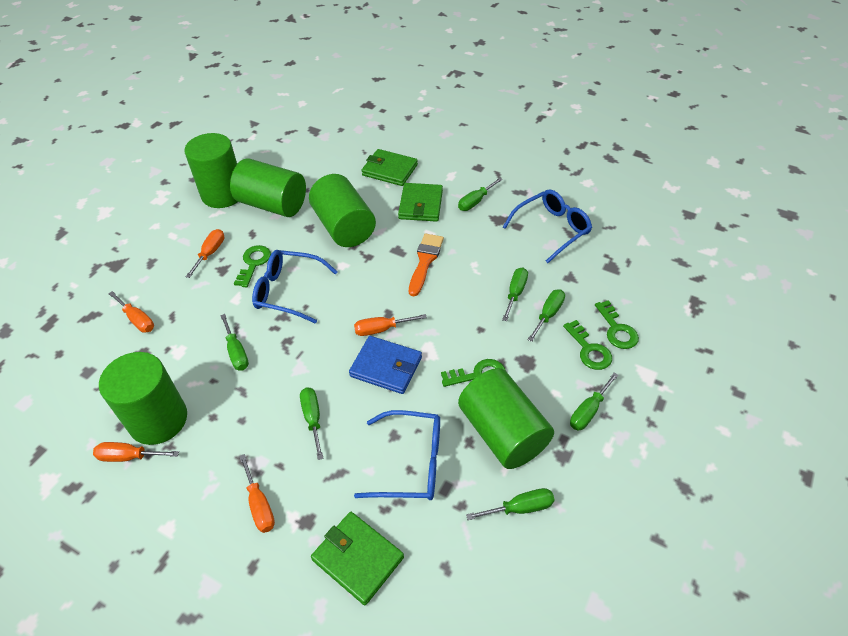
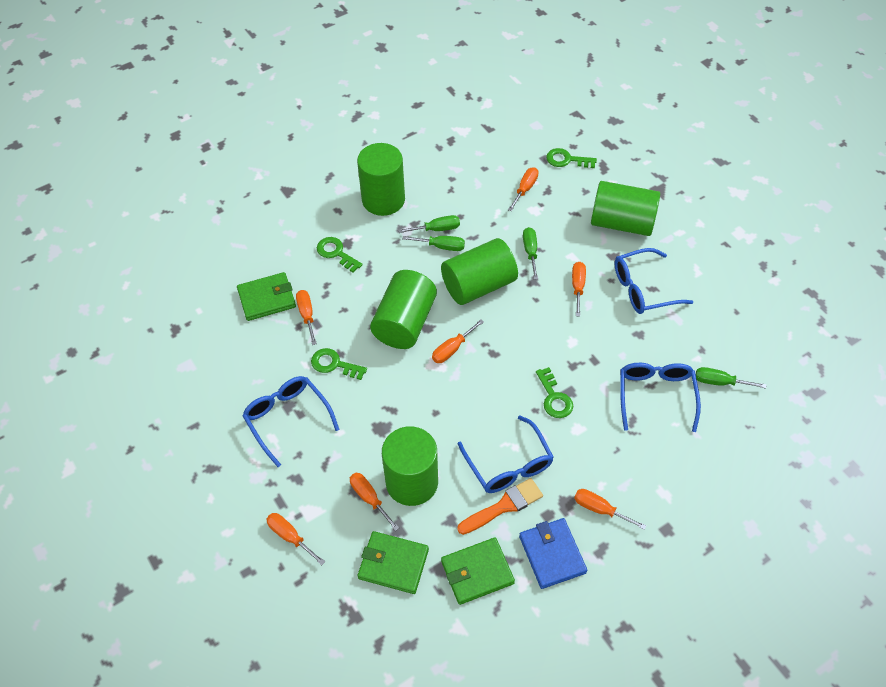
blue glasses: [252,250,338,324] [354,410,440,500] [503,189,592,263] = 3 -> [242,376,340,467] [458,416,554,493] [615,248,693,314] [620,363,701,432] = 4
green screwdriver: [220,314,249,371] [300,387,323,460] [458,178,503,211] [466,488,555,520] [502,268,528,321] [528,289,565,342] [570,373,619,430] = 7 -> [398,215,460,233] [402,236,465,251] [523,227,538,280] [696,367,766,389] = 4
orange screwdriver: [93,442,179,462] [108,291,154,333] [186,229,224,278] [239,454,275,533] [354,314,427,336] = 5 -> [266,513,325,565] [296,290,317,345] [350,473,399,531] [432,319,484,363] [508,167,539,211] [572,262,586,317] [574,489,646,530] = 7

